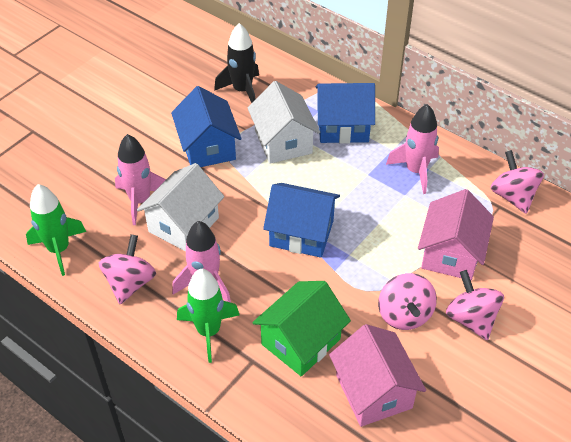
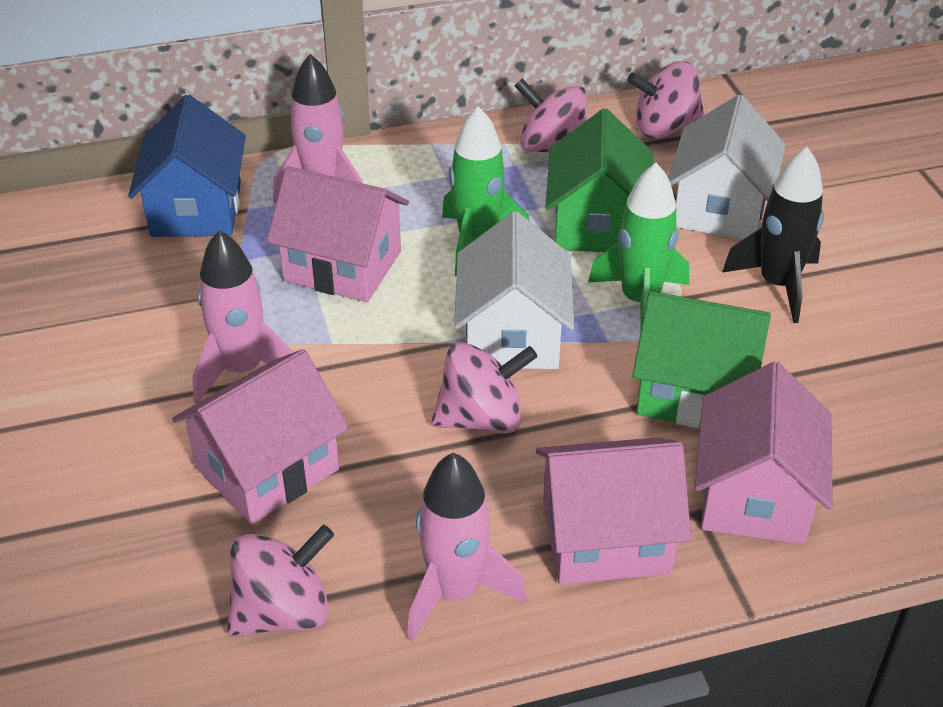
blue house: [171,86,242,167] [263,183,340,258] [316,83,375,144] = 3 -> [128,95,246,237] = 1
green house: [252,281,351,376] = 1 -> [545,109,654,252] [632,291,771,428] = 2
pink house: [329,324,426,427] [418,189,494,280] = 2 -> [172,349,349,524] [267,166,409,302] [536,437,691,584] [695,362,833,544] = 4

